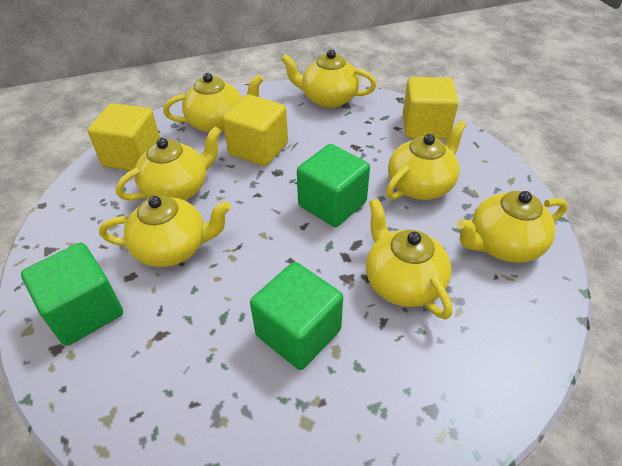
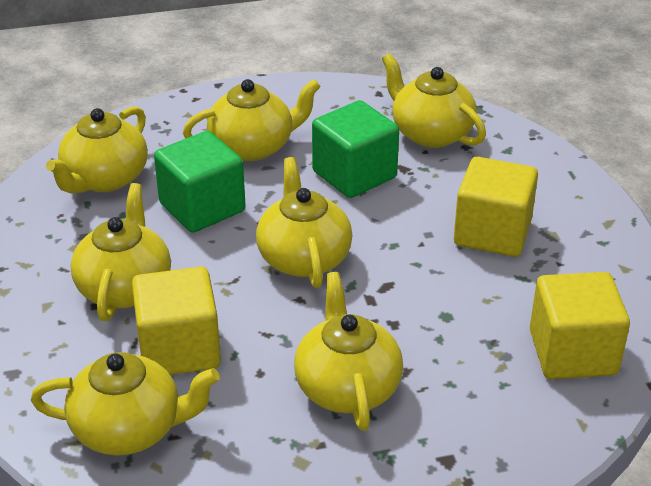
green cube: [21,243,123,346] [250,262,343,370] [297,144,370,227] = 3 -> [154,131,246,233] [312,100,399,198] = 2

